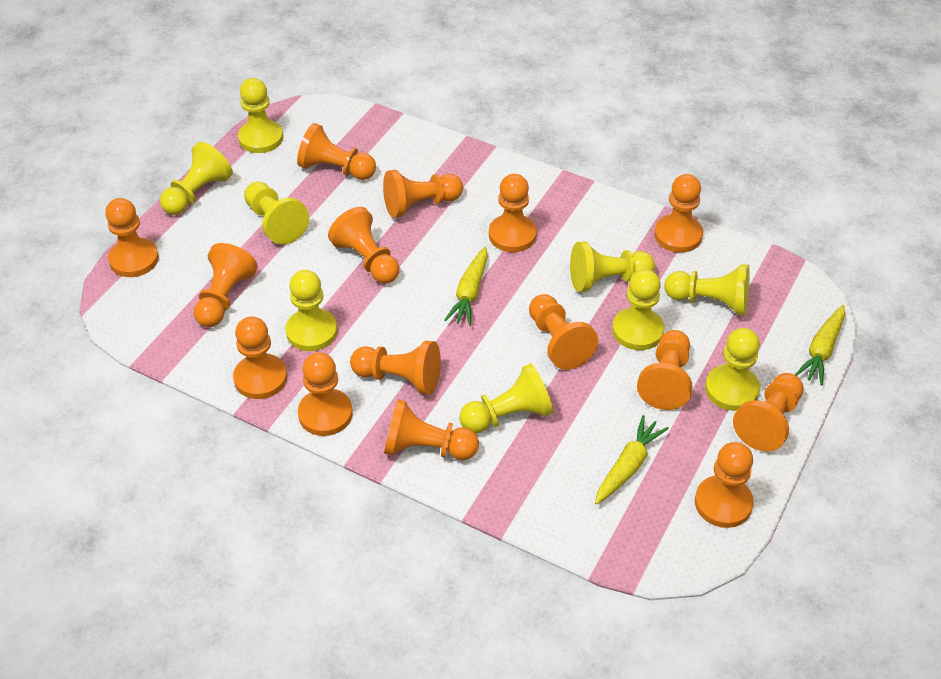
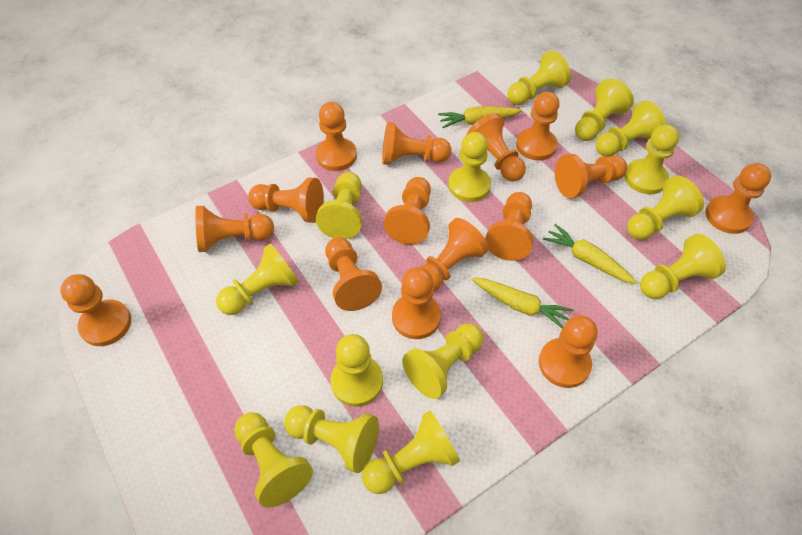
yellow pawn: [160,142,233,215] [238,78,283,153] [244,182,309,245] [285,270,338,351] [459,364,553,433] [570,242,655,292] [612,269,664,350] [664,264,750,316] [705,328,760,411] = 9 -> [216,243,299,315] [234,412,313,508] [284,405,379,473] [316,172,362,239] [330,334,383,407] [362,411,460,494] [402,323,484,399] [448,132,491,202] [507,50,571,105] [575,79,634,141] [595,100,666,157] [624,124,679,194] [627,175,704,240] [640,234,726,299] = 14

